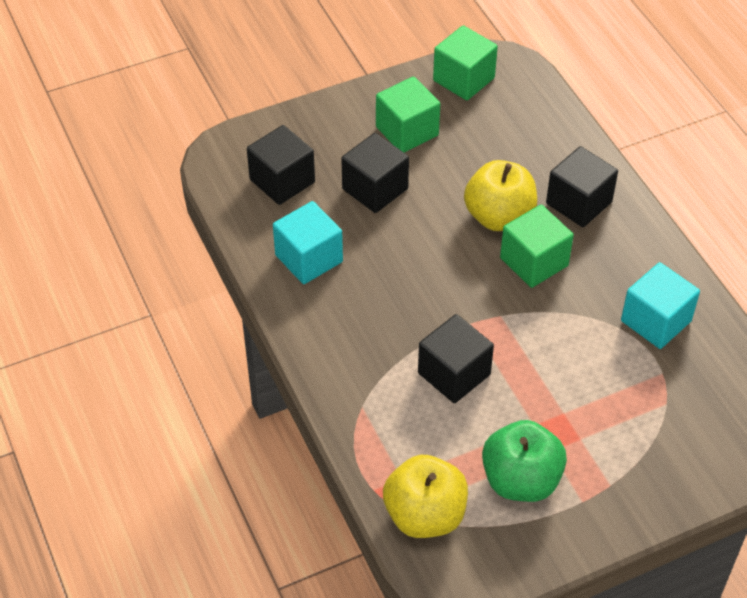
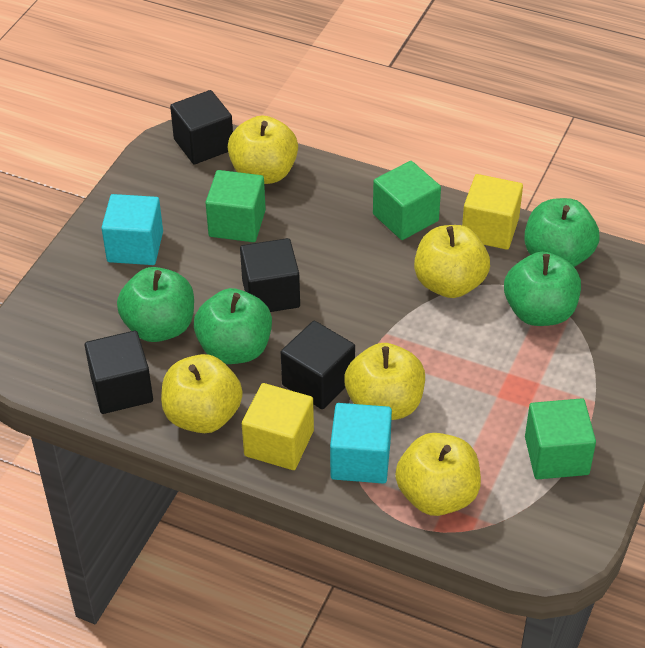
green apple: [482,420,567,502] = 1 -> [117,267,194,342] [194,288,272,364] [504,252,581,326] [524,198,600,267] = 4
yellow apple: [383,455,468,538] [464,160,537,231] = 2 -> [161,354,243,433] [228,115,298,184] [344,343,425,420] [395,433,481,516] [414,225,490,298] = 5
yellow cube: none = 0 -> [242,383,314,470] [462,174,523,250] = 2

